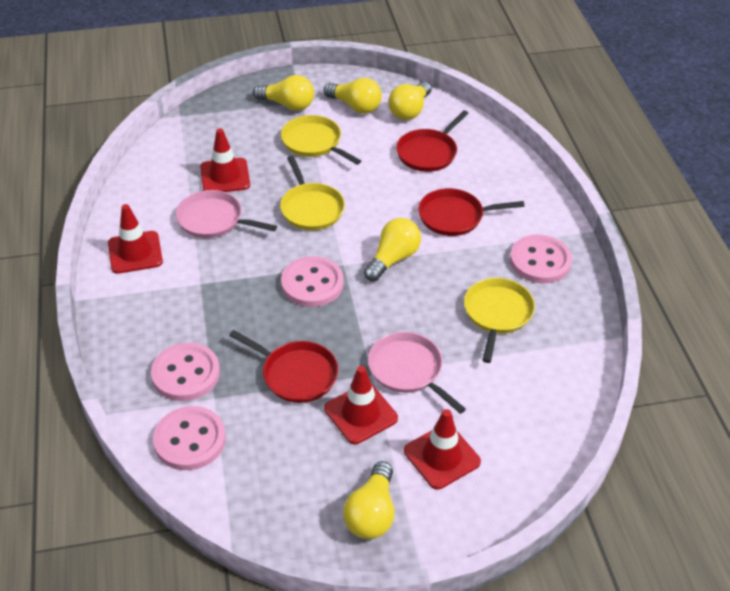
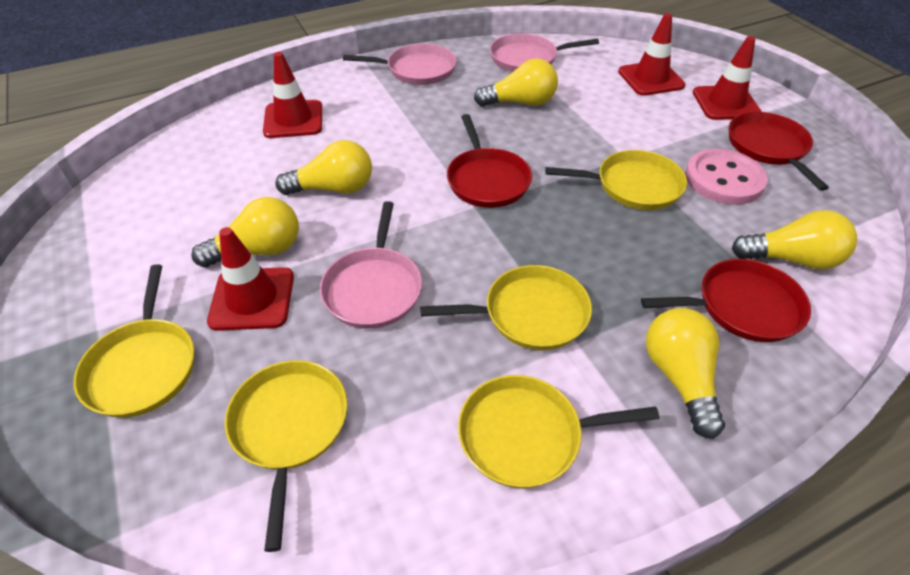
pink button: [151,343,220,401] [153,406,226,470] [281,256,344,307] [510,235,572,283] = 4 -> [685,149,768,205] = 1
pink pan: [176,190,277,238] [368,332,466,414] = 2 -> [320,201,422,329] [343,44,457,85] [490,33,599,72] = 3
yellow pan: [280,156,345,230] [281,115,361,165] [464,278,535,363] = 3 -> [74,264,194,418] [225,360,348,552] [420,265,592,350] [458,375,660,488] [545,150,687,210] = 5

